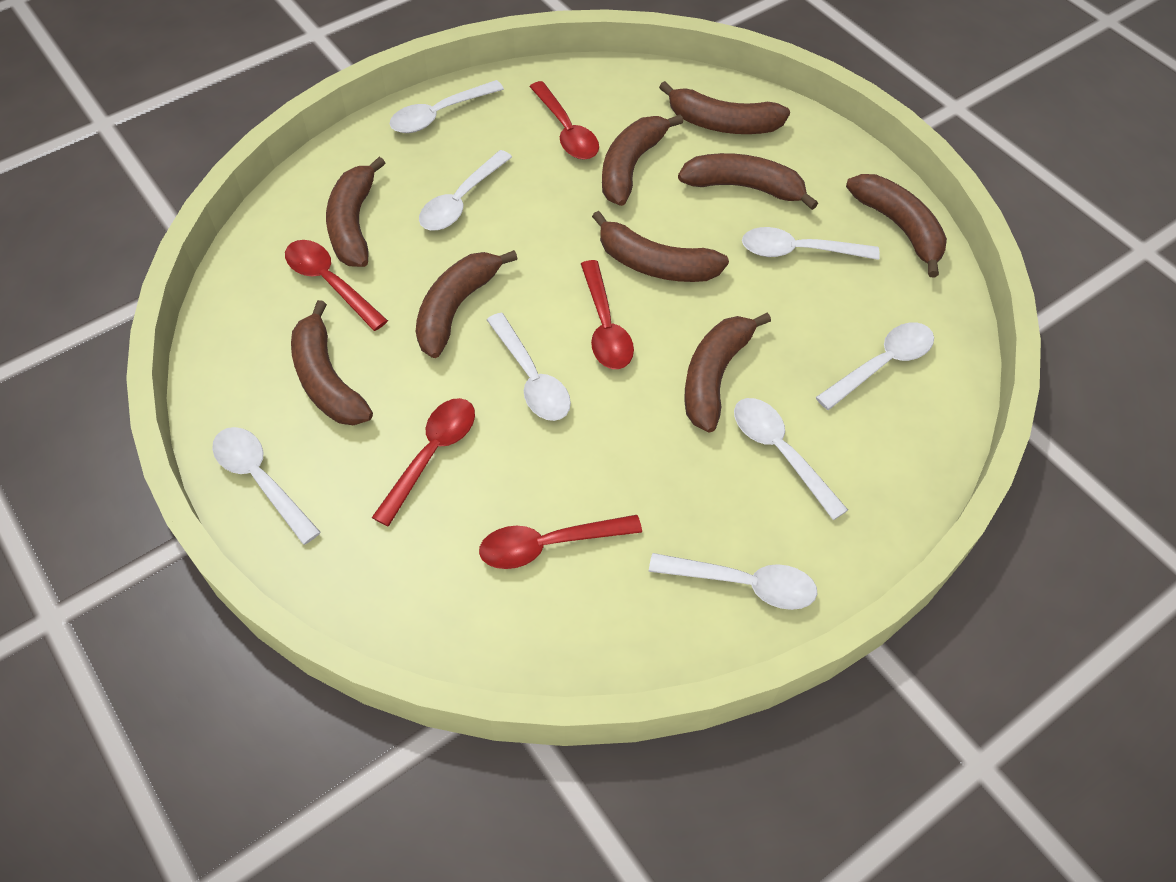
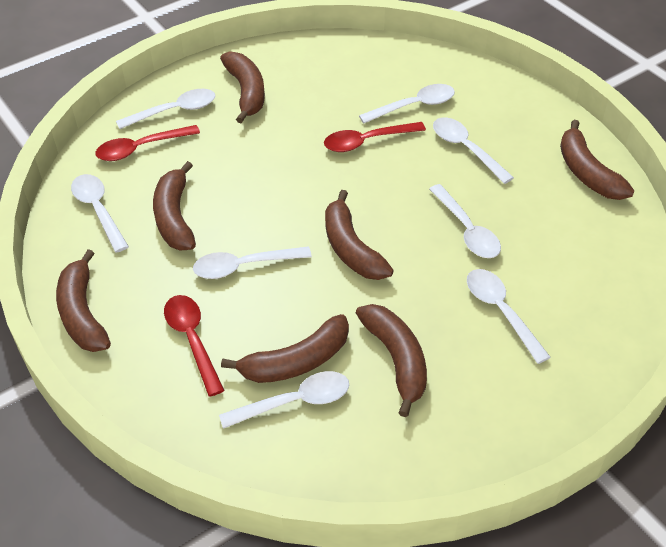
brown banana: [291,300,373,425] [326,157,385,267] [416,250,518,358] [592,211,729,282] [602,114,683,206] [659,81,790,134] [678,153,818,210] [684,313,771,433] [846,174,947,278] = 9 -> [56,249,111,352] [153,161,196,250] [220,51,265,123] [221,314,349,383] [325,190,394,280] [356,304,427,417] [560,120,634,200] = 7
red spoon: [285,240,388,331] [372,398,475,527] [479,515,642,569] [530,81,599,160] [581,260,634,369] = 5 -> [95,125,200,161] [164,295,225,397] [324,122,426,152] = 3

